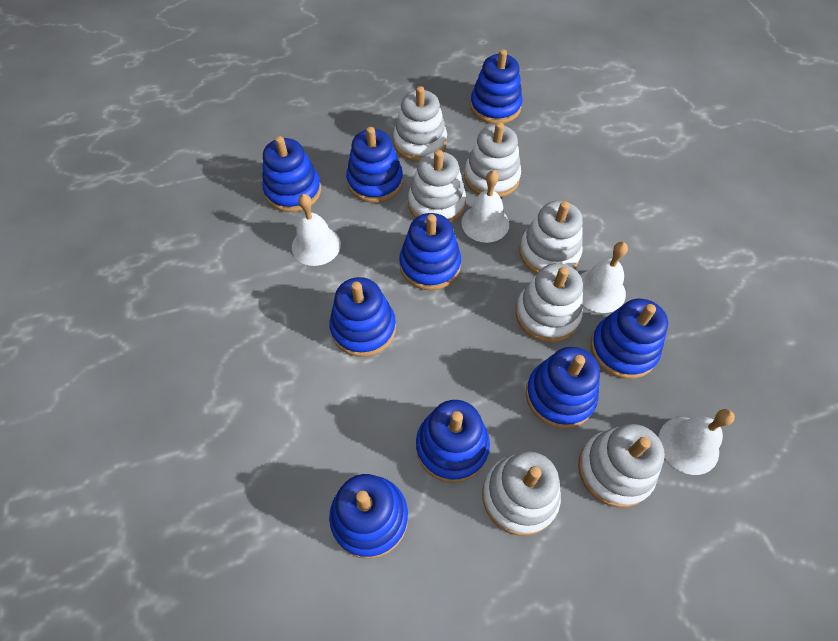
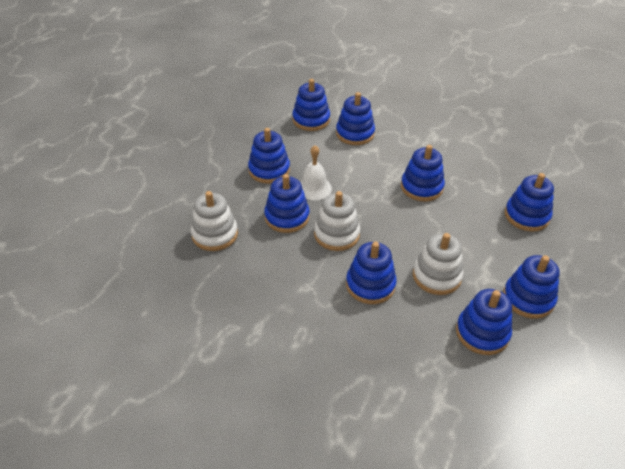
white bell: [292,194,341,266] [461,170,509,243] [580,242,628,313] [659,409,735,475] = 4 -> [300,145,332,200] = 1
white stacking toy: [393,86,447,162] [408,150,466,223] [464,122,521,197] [482,451,561,536] [516,263,583,342] [519,201,583,274] [578,424,665,508] = 7 -> [190,191,238,251] [314,191,360,251] [413,233,464,295] = 3

